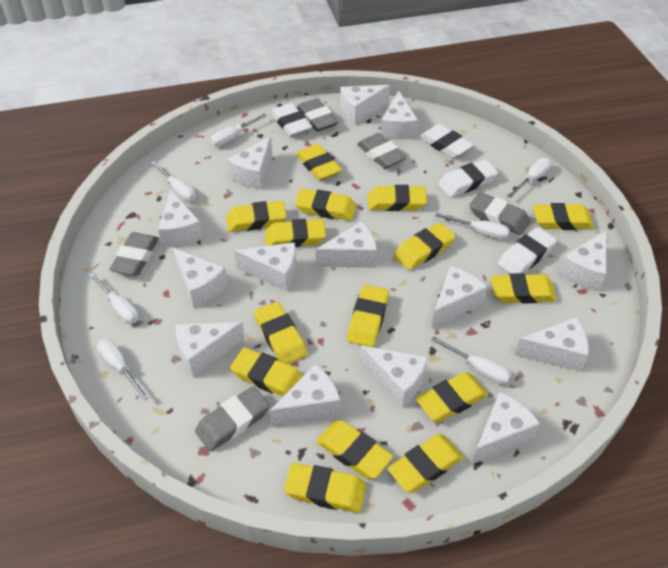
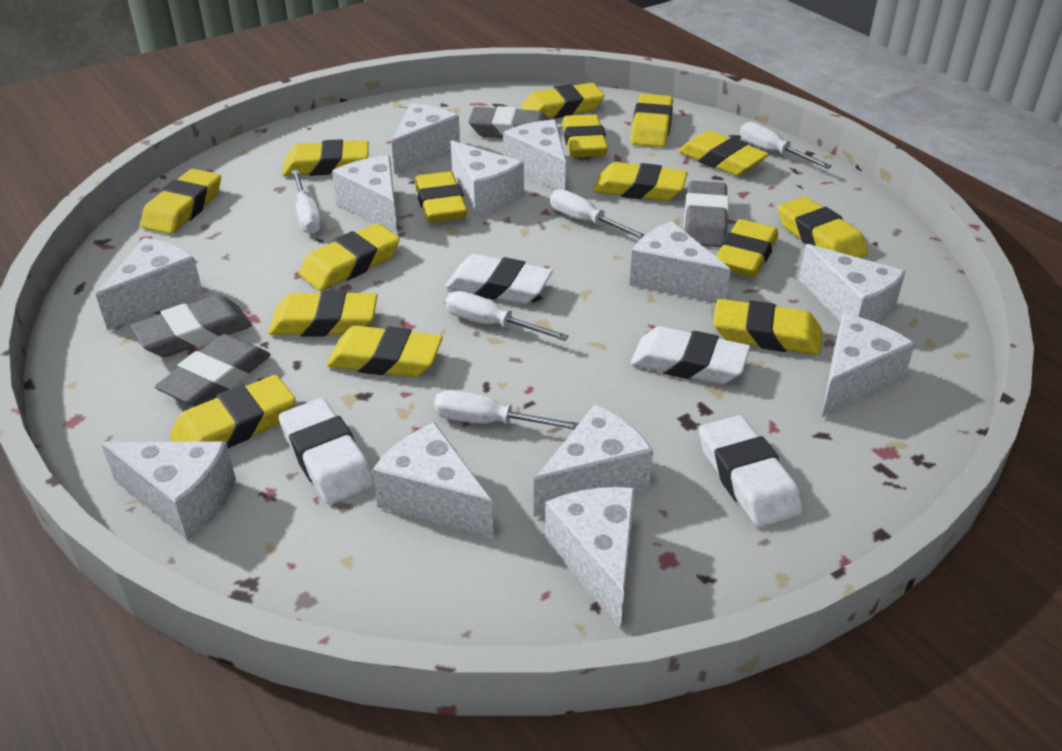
grey eraser: [109,232,159,276] [195,386,270,451] [297,98,338,131] [357,133,407,169] [469,192,531,235] = 5 -> [130,295,252,357] [155,334,271,406] [468,106,549,138] [684,181,729,247] = 4
white cheese: [158,189,203,247] [173,248,228,308] [176,322,245,377] [227,136,272,189] [234,242,297,291] [269,364,340,427] [316,221,377,268] [340,85,390,124] [360,345,428,408] [381,91,418,140] [432,266,487,328] [472,392,540,464] [515,317,589,372] [559,230,606,291] = 14 -> [96,238,203,331] [101,441,236,540] [332,156,398,235] [372,422,494,539] [392,103,460,174] [451,140,524,216] [503,120,566,190] [534,405,653,517] [545,487,635,630] [629,221,731,303] [799,244,906,324] [822,314,915,417] = 12
white screwdriver: [89,272,139,324] [97,339,149,400] [151,161,196,201] [210,114,267,146] [431,336,511,385] [435,213,510,240] [507,158,551,198] = 7 -> [291,170,323,234] [434,390,579,430] [446,291,569,341] [550,189,645,239] [740,122,832,169] = 5

